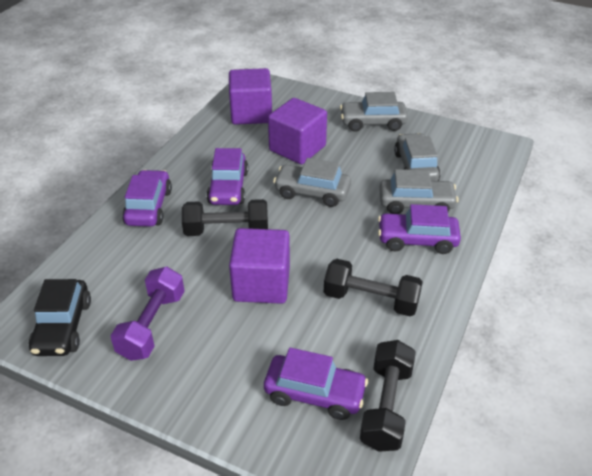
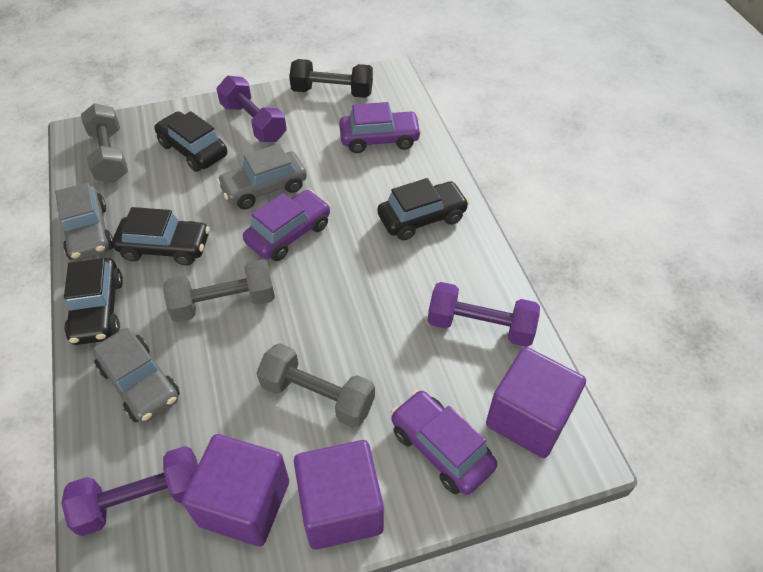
black car: [29,279,91,356] = 1 -> [64,258,123,345] [112,207,210,266] [154,111,227,172] [378,178,469,240] = 4
black dumbbell: [182,199,268,236] [324,259,423,316] [360,340,416,452] = 3 -> [289,59,373,98] = 1
grey car: [273,158,351,207] [340,92,408,132] [379,169,459,214] [394,133,441,181] = 4 -> [55,183,114,261] [93,328,180,423] [217,144,307,209] = 3
grey dumbbell: none = 0 -> [81,103,128,183] [163,260,275,322] [256,343,375,428] = 3
purple car: [122,170,172,227] [206,148,248,205] [264,348,368,420] [378,204,461,254] = 4 -> [243,190,331,261] [339,102,422,153] [391,390,497,495] = 3
purple dumbbell: [111,267,185,361] = 1 -> [61,446,198,536] [217,76,287,142] [428,282,540,347] = 3

